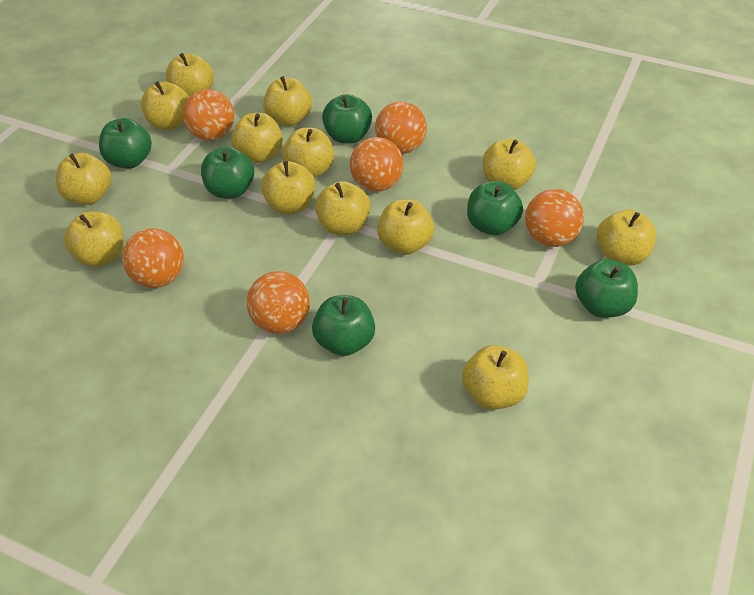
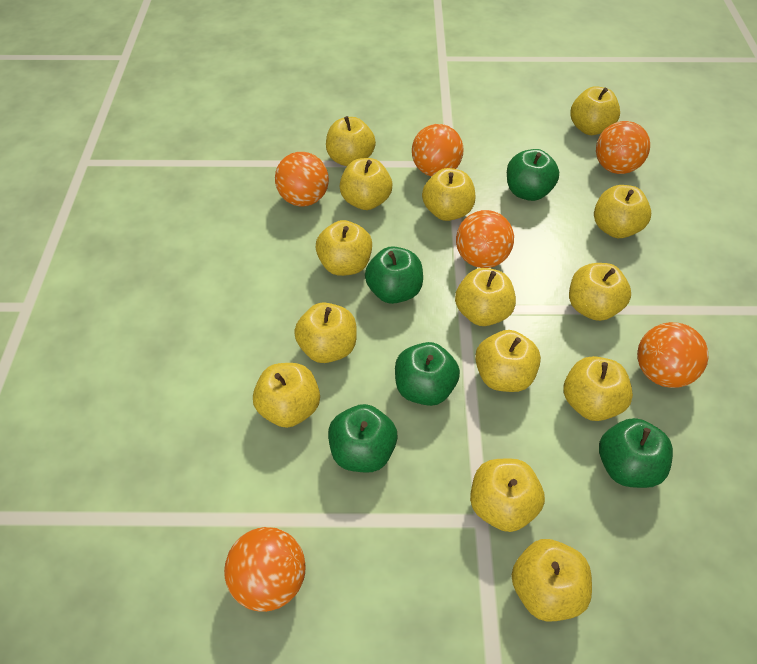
green apple: [99,118,152,168] [201,146,254,199] [312,295,375,356] [322,94,372,144] [467,181,523,235] [575,259,638,318] = 6 -> [328,404,397,473] [365,246,423,304] [395,342,460,406] [507,149,559,201] [599,418,673,488] = 5
yellow apple: [56,153,111,205] [64,211,123,267] [141,82,189,130] [166,53,214,97] [231,113,283,163] [261,161,316,214] [263,76,312,126] [282,128,334,178] [315,181,371,235] [377,199,434,255] [462,345,529,410] [483,139,536,190] [596,209,657,266] = 13 -> [253,363,320,428] [294,302,357,363] [315,220,372,276] [326,116,376,166] [339,158,392,210] [422,168,475,221] [455,268,516,326] [470,458,545,532] [475,330,541,392] [511,539,592,622] [564,356,633,421] [569,263,631,321] [571,86,620,135] [594,185,651,238] = 14

